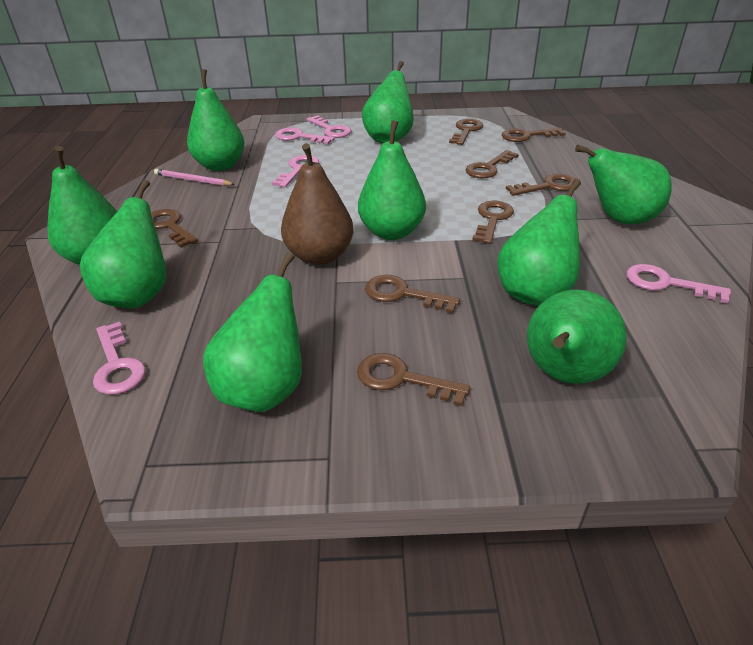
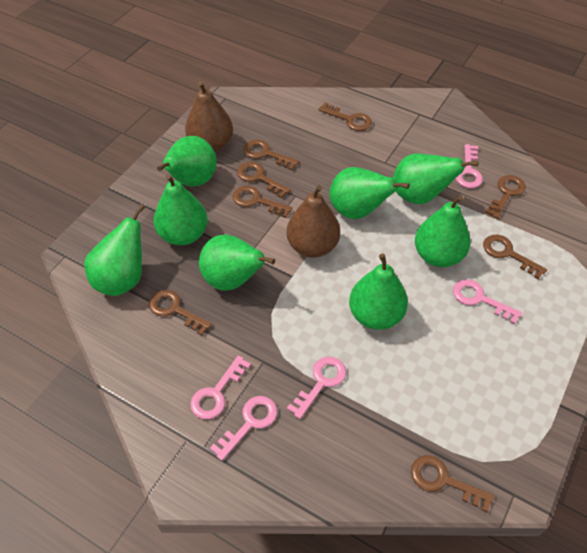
brown pear: [281,143,354,265] = 1 -> [185,81,233,152] [287,185,340,258] = 2
green pear: [47,146,118,265] [80,180,166,308] [187,69,244,171] [203,252,302,412] [358,120,426,240] [362,61,414,143] [497,179,581,306] [527,289,627,384] [575,145,672,224] = 9 -> [84,204,145,296] [154,174,208,245] [157,136,217,186] [199,234,275,291] [330,167,410,219] [349,254,408,330] [393,153,478,204] [415,195,470,267] = 8
pink pencil: [154,169,235,186] = 1 -> none = 0

